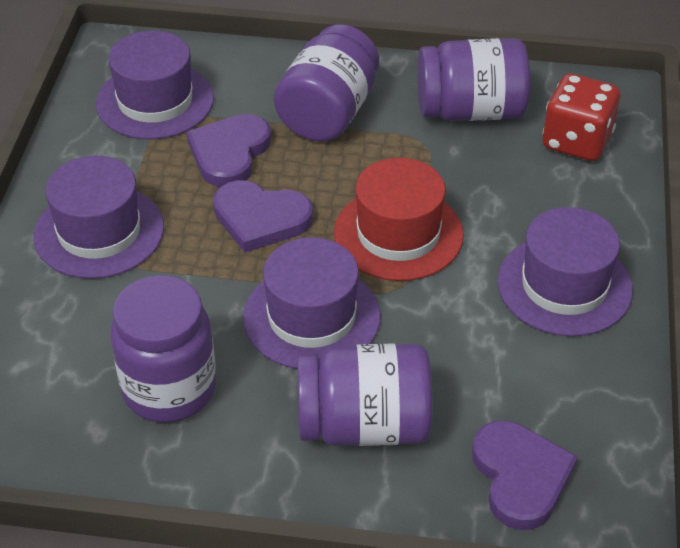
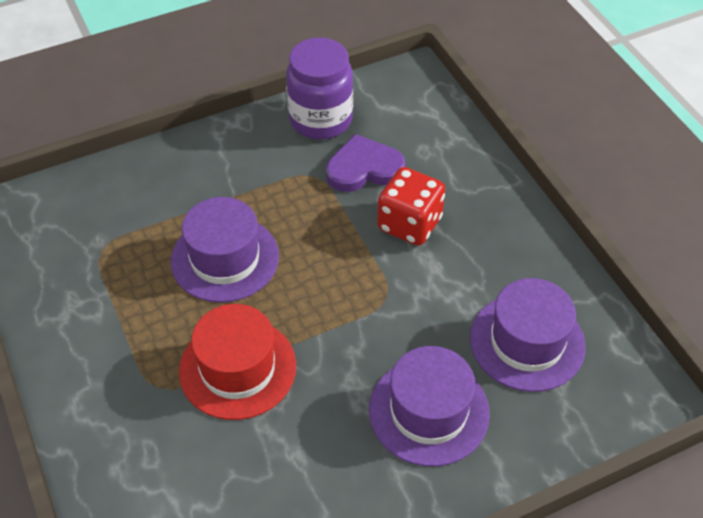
purple hat: [34,156,164,279] [96,30,214,139] [243,237,381,369] [497,207,633,336] = 4 -> [171,197,279,303] [369,346,490,467] [470,278,585,392] = 3
purple heart: [187,114,271,187] [213,180,313,253] [472,420,578,530] = 3 -> [326,134,405,192] = 1
purple jar: [110,275,216,423] [274,25,379,142] [297,343,433,446] [417,38,530,121] = 4 -> [286,37,353,139] = 1

